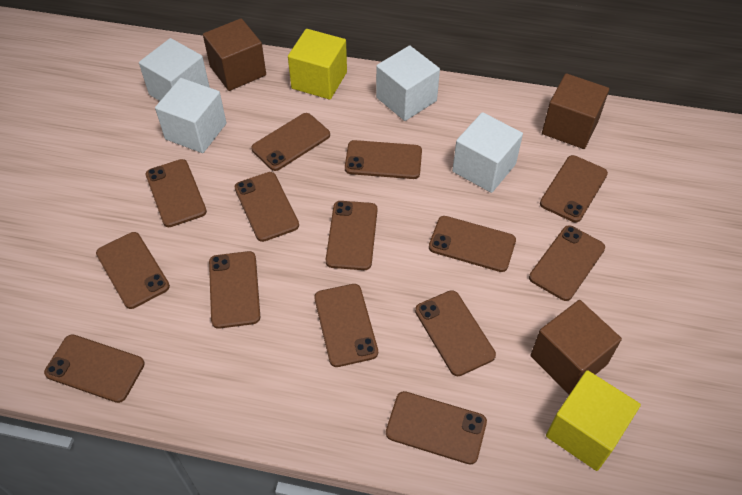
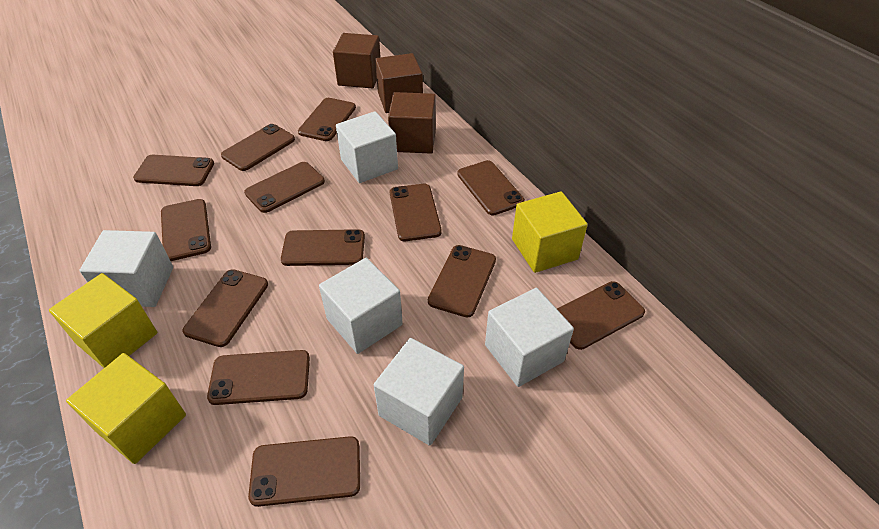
brown phone: [44,334,145,403] [96,232,170,309] [145,159,207,227] [209,251,260,329] [234,172,299,242] [251,113,330,171] [314,284,378,367] [326,201,377,270] [345,140,422,179] [386,391,487,465] [415,290,496,376] [429,216,516,272] [529,225,605,301] [540,155,608,222] = 14 -> [133,155,214,186] [161,199,211,261] [182,269,268,347] [207,350,310,405] [221,124,295,171] [244,162,325,213] [248,436,360,507] [281,229,365,266] [298,98,356,141] [390,184,442,241] [428,245,496,318] [457,160,525,216] [557,281,645,350] = 13
white cube: [139,38,210,101] [155,78,226,153] [376,45,440,121] [452,112,523,193] = 4 -> [79,230,173,307] [319,258,403,354] [336,111,398,183] [374,338,464,446] [485,288,574,387] = 5
yellow cube: [288,29,347,100] [546,370,641,471] = 2 -> [49,273,157,368] [66,353,186,464] [512,191,588,273] = 3

